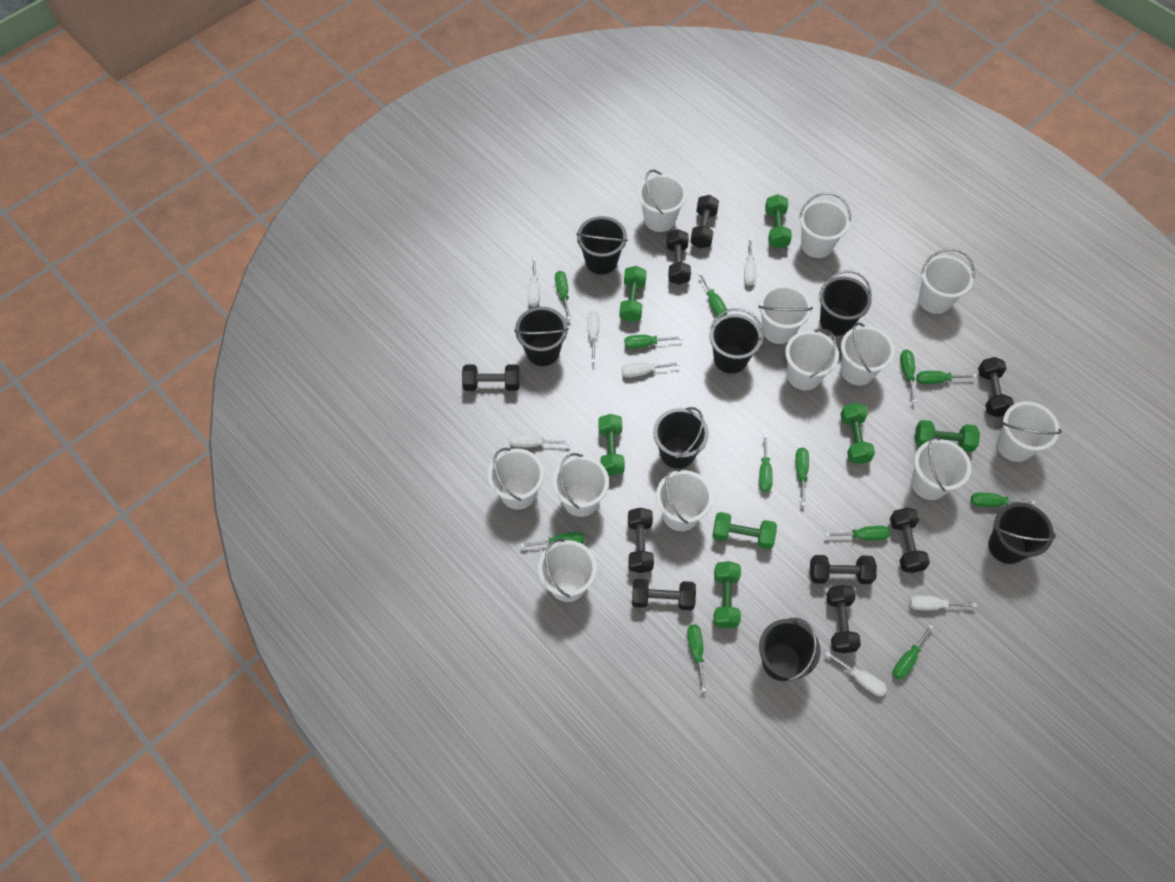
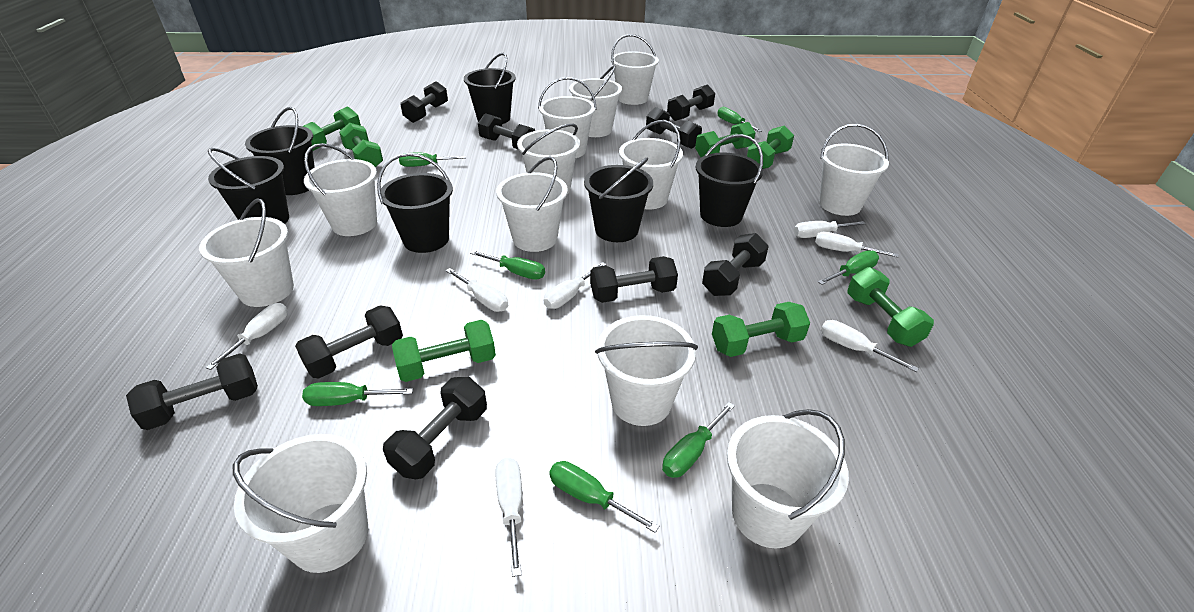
black bucket: [514,307,569,366] [576,216,628,275] [653,407,709,469] [709,308,764,374] [759,618,821,681] [819,270,872,336] [988,503,1056,564] = 7 -> [208,148,289,224] [245,107,315,195] [377,153,453,253] [464,53,516,124] [584,158,653,242] [696,134,763,227] = 6
green screwdriver: [520,532,585,548] [555,271,571,320] [624,335,683,349] [687,624,706,692] [698,272,727,318] [759,435,773,492] [795,448,809,506] [825,526,890,540] [893,624,934,680] [900,350,917,403] [917,371,977,384] [971,493,1036,507] = 12 -> [302,382,413,406] [399,153,466,167] [470,250,545,280] [549,461,659,533] [662,402,735,478] [717,107,762,132] [818,250,879,285] = 7

